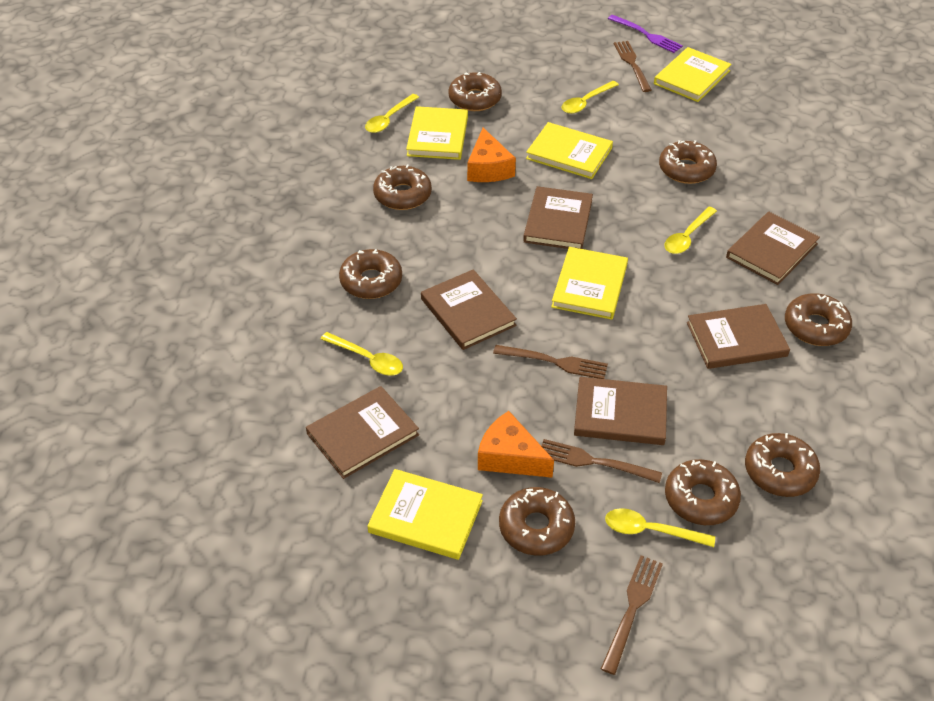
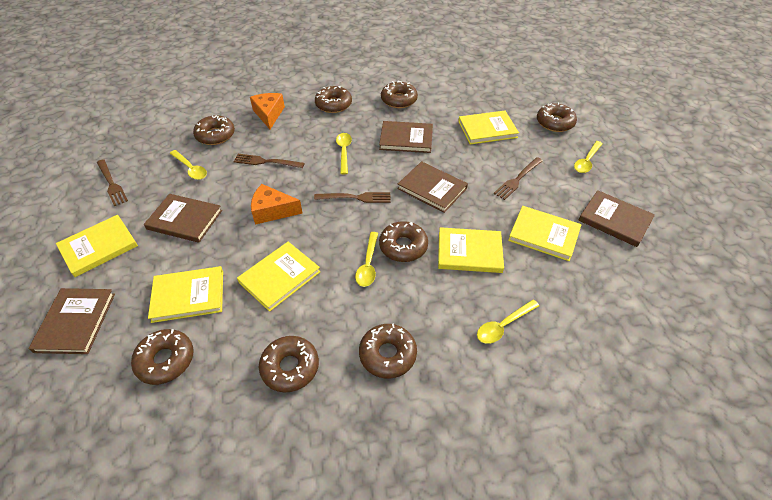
brown book: [306,386,419,479] [421,269,517,350] [523,186,593,249] [574,377,667,445] [687,304,790,369] [726,212,820,285] = 6 -> [29,288,115,354] [144,194,222,243] [379,121,433,153] [397,161,468,213] [579,190,655,247] = 5
purple fork: [608,15,683,53] = 1 -> none = 0
yellow book: [367,469,483,560] [406,106,468,160] [526,122,613,179] [551,247,628,320] [654,47,732,102] = 5 -> [56,215,138,277] [148,266,223,323] [237,242,321,312] [438,227,504,273] [458,111,519,145] [508,206,582,261] = 6

